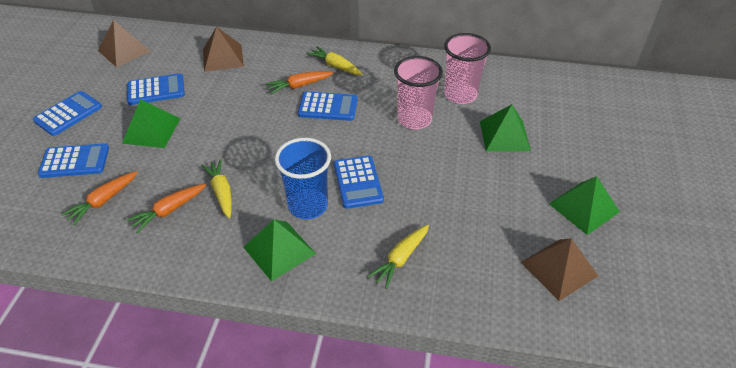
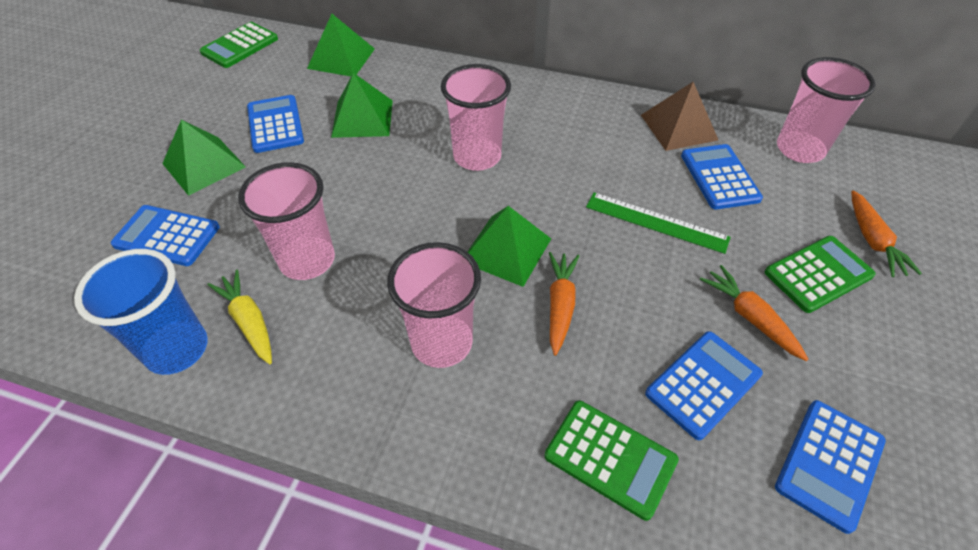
brown pyramid: [98,20,151,67] [203,27,244,72] [521,238,598,301] = 3 -> [641,82,718,151] = 1
green calculator: none = 0 -> [200,22,278,68] [545,401,679,521] [765,236,876,313] = 3
green ruler: none = 0 -> [586,192,731,254] = 1
pink cup: [394,56,443,129] [444,33,491,104] = 2 -> [238,162,335,280] [387,242,481,368] [441,64,511,171] [777,57,876,163] = 4
yellow carrot: [201,159,232,218] [306,46,362,75] [367,225,429,289] = 3 -> [208,270,272,364] = 1

